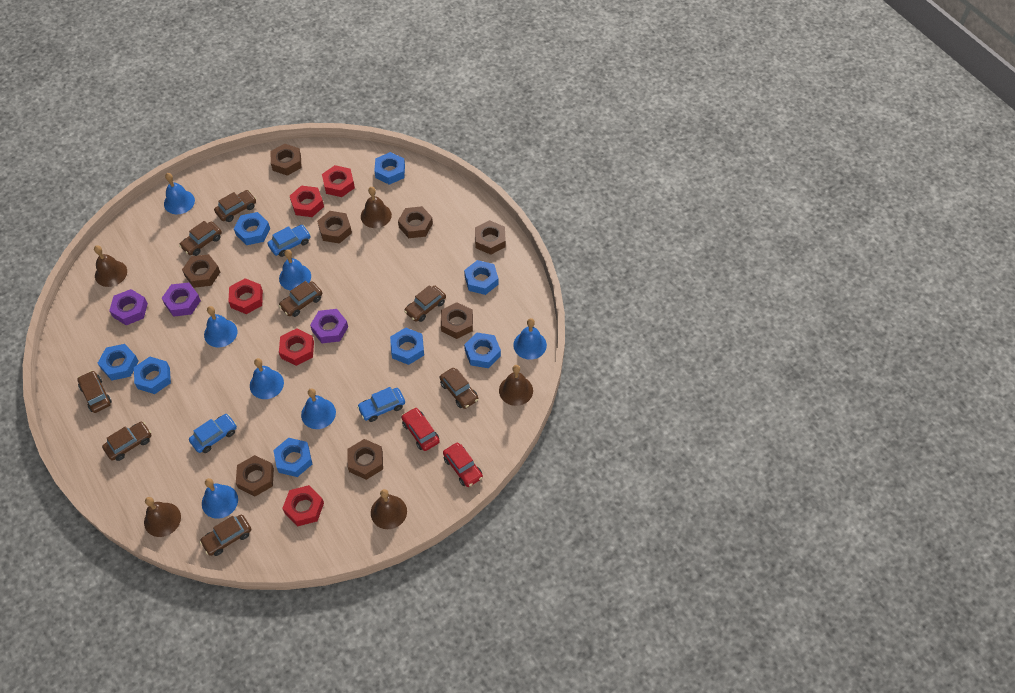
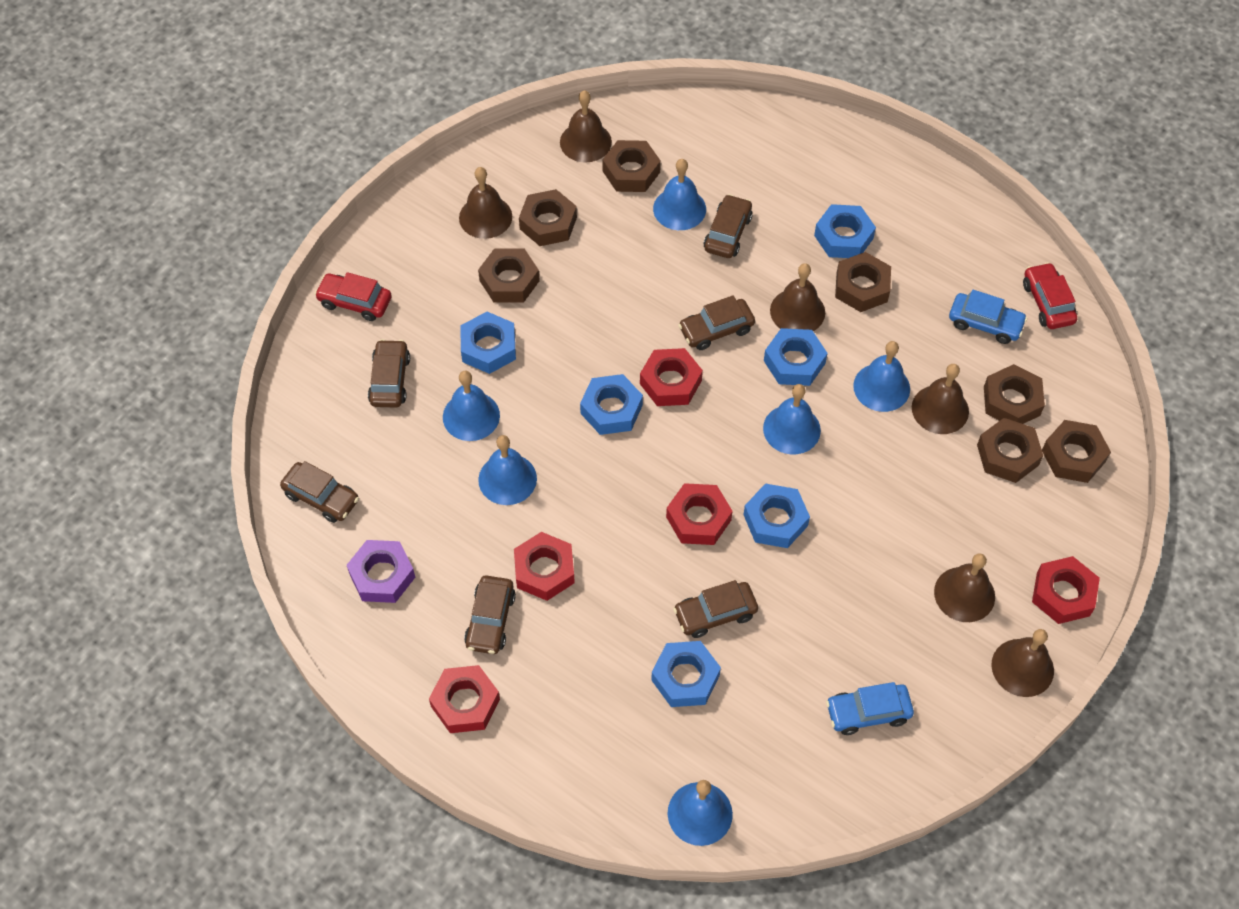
blue bell: [164,173,195,214] [202,478,238,519] [204,306,237,347] [250,358,284,399] [279,249,311,291] [301,388,336,429] [513,318,547,360] = 7 -> [443,370,500,441] [478,435,537,505] [653,159,706,230] [668,780,733,846] [763,384,821,454] [853,341,910,412] = 6
blue car: [189,414,237,453] [268,225,311,257] [357,387,405,422] = 3 -> [826,682,914,735] [949,290,1027,344] = 2
blue nut: [98,344,139,381] [134,357,171,394] [234,212,270,245] [273,438,312,477] [374,152,405,185] [390,328,424,365] [464,260,499,295] [464,332,501,368] = 8 -> [460,312,516,374] [580,374,643,435] [651,641,721,707] [743,483,810,548] [764,328,828,386] [814,204,876,258] = 6
brown bell: [94,245,127,287] [144,497,181,537] [361,187,392,228] [371,489,407,529] [499,365,533,406] = 5 -> [459,167,512,239] [560,90,612,163] [770,263,825,331] [912,364,969,434] [934,553,995,622] [991,629,1054,697] = 6
brown car: [77,370,112,413] [102,422,151,461] [179,221,222,256] [200,515,251,556] [214,190,256,222] [278,281,322,317] [404,285,446,322] [440,368,478,409] = 8 -> [280,461,359,523] [368,339,410,407] [464,576,516,654] [673,580,758,638] [678,295,755,350] [704,194,753,258] = 6
brown nut: [182,254,220,288] [236,455,274,496] [270,144,302,176] [317,211,352,244] [347,439,383,480] [398,206,433,238] [441,302,473,339] [475,220,506,255] = 8 -> [478,248,540,302] [519,189,577,246] [602,140,661,192] [835,252,891,312] [977,418,1043,483] [984,364,1045,424] [1042,420,1111,483] = 7
purple nut: [109,289,148,325] [162,283,201,317] [310,309,348,343] = 3 -> [347,540,415,603] = 1

